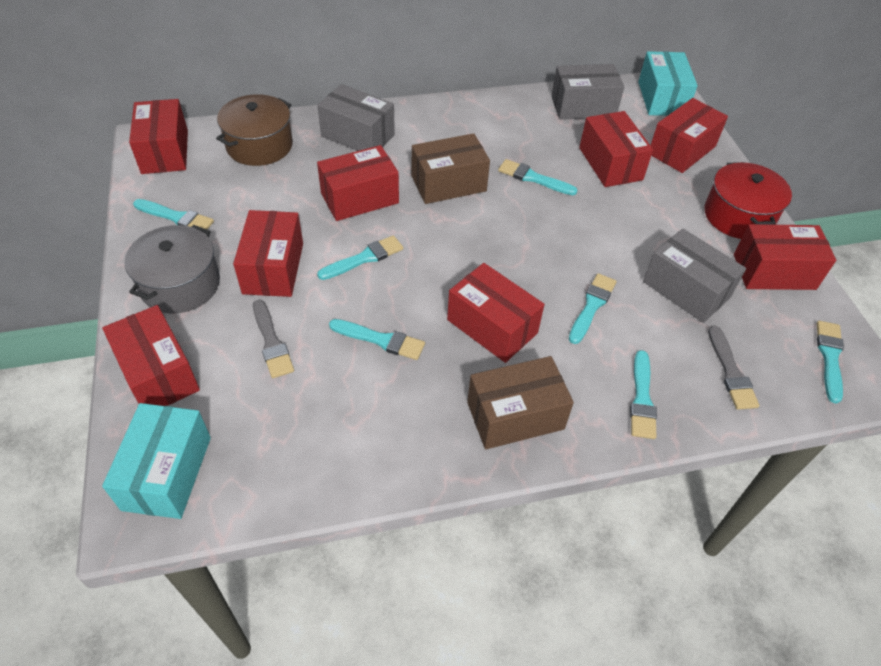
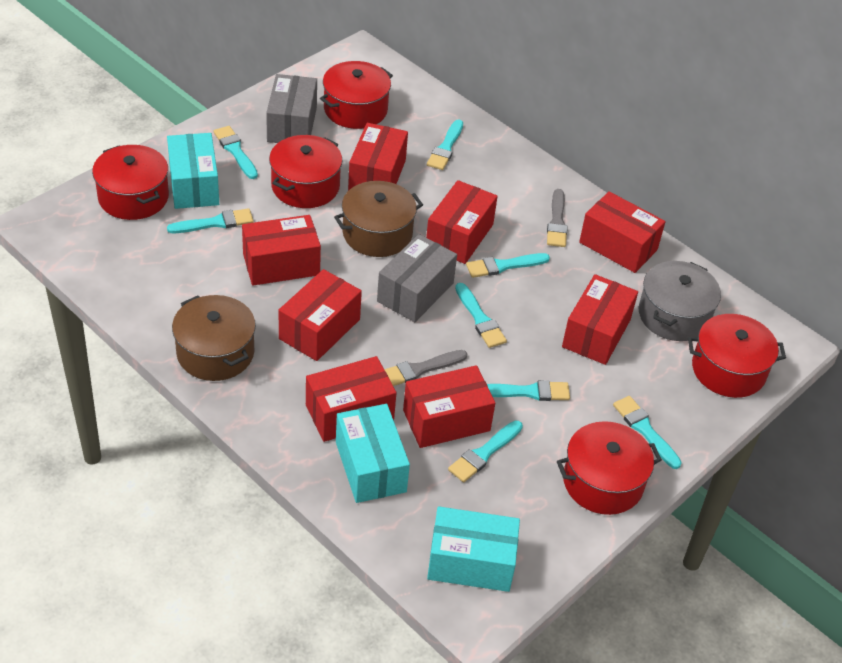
brown box: [412,133,490,204] [467,356,574,449] = 2 -> none = 0
brown pot: [216,94,293,166] = 1 -> [172,295,256,381] [334,181,423,257] = 2
grey box: [317,84,395,151] [551,64,624,120] [643,229,746,323] = 3 -> [266,74,317,143] [377,234,457,322] = 2
red pot: [705,162,792,239] = 1 -> [92,145,169,220] [269,135,342,208] [320,61,393,129] [557,421,662,515] [688,314,786,398] = 5
turquoise box: [102,403,211,519] [638,51,698,116] = 2 -> [167,133,219,209] [336,404,410,503] [427,506,520,592] = 3
turquoise brush: [133,199,214,230] [317,235,403,280] [329,319,425,360] [498,159,578,195] [569,273,617,344] [630,350,657,439] [817,321,844,404] = 7 -> [167,208,254,233] [214,126,258,179] [427,119,463,170] [448,420,523,482] [455,283,507,348] [466,253,550,278] [487,380,570,401] [613,396,682,469] = 8

